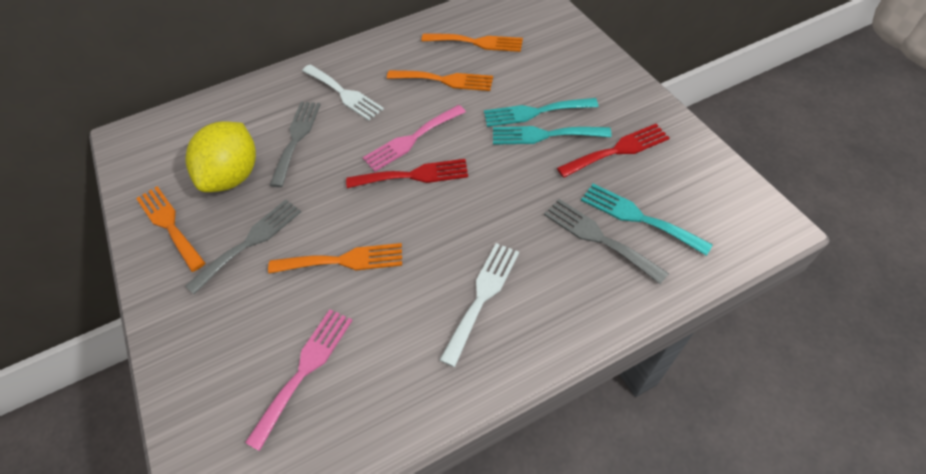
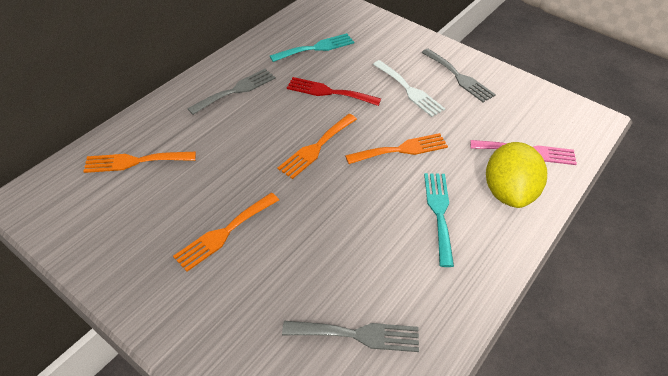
pink fork: [245,309,353,451] [363,105,466,171] = 2 -> [470,140,577,165] = 1
red fork: [346,159,468,188] [557,124,670,178] = 2 -> [287,77,381,106] = 1
turquoise fork: [484,98,598,127] [493,126,612,145] [581,184,713,256] = 3 -> [270,33,354,62] [424,173,454,267] = 2
white fork: [302,65,384,121] [439,243,519,367] = 2 -> [373,60,445,117] = 1

